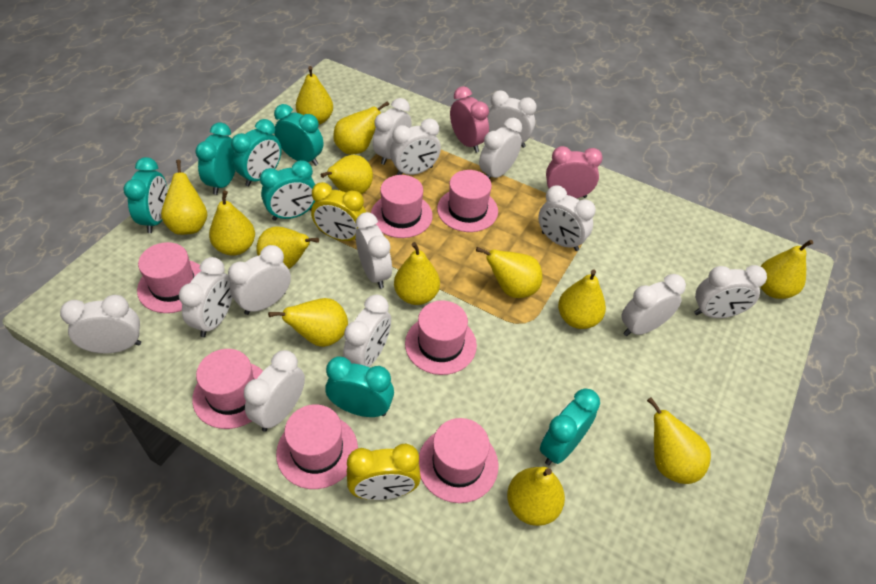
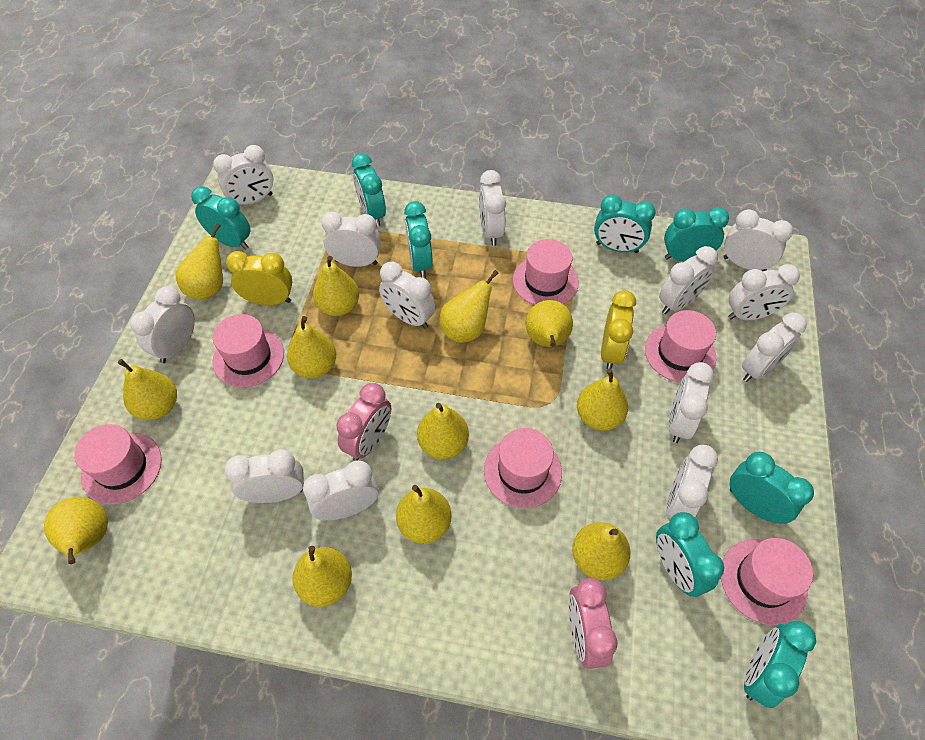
pink hat: [137,242,201,313] [192,349,263,429] [276,404,358,489] [371,175,433,238] [405,301,477,375] [419,418,498,503] [437,170,498,232] = 7 -> [74,424,162,504] [212,314,284,387] [484,428,562,508] [513,239,579,305] [645,310,716,383] [721,538,813,625] = 6
turquoise clock: [124,157,168,233] [195,123,236,195] [231,119,281,186] [260,160,315,221] [274,104,323,166] [325,357,394,417] [540,389,600,466] = 7 -> [191,186,250,250] [352,153,386,227] [404,201,433,278] [594,194,656,253] [656,512,724,597] [664,207,729,262] [730,452,814,524] [744,621,816,708] = 8
yellow pear: [161,160,208,235] [209,191,255,256] [256,226,319,269] [268,298,348,347] [296,66,333,124] [320,155,373,194] [333,101,389,155] [394,242,440,305] [476,247,542,298] [507,467,565,526] [558,270,606,329] [647,397,711,484] [760,240,813,299] = 13 -> [44,497,108,564] [118,359,177,420] [175,223,223,300] [287,316,336,378] [292,546,352,607] [313,256,359,316] [396,485,452,543] [417,403,469,459] [440,270,499,343] [526,300,573,347] [572,522,630,580] [577,368,628,431] = 12

